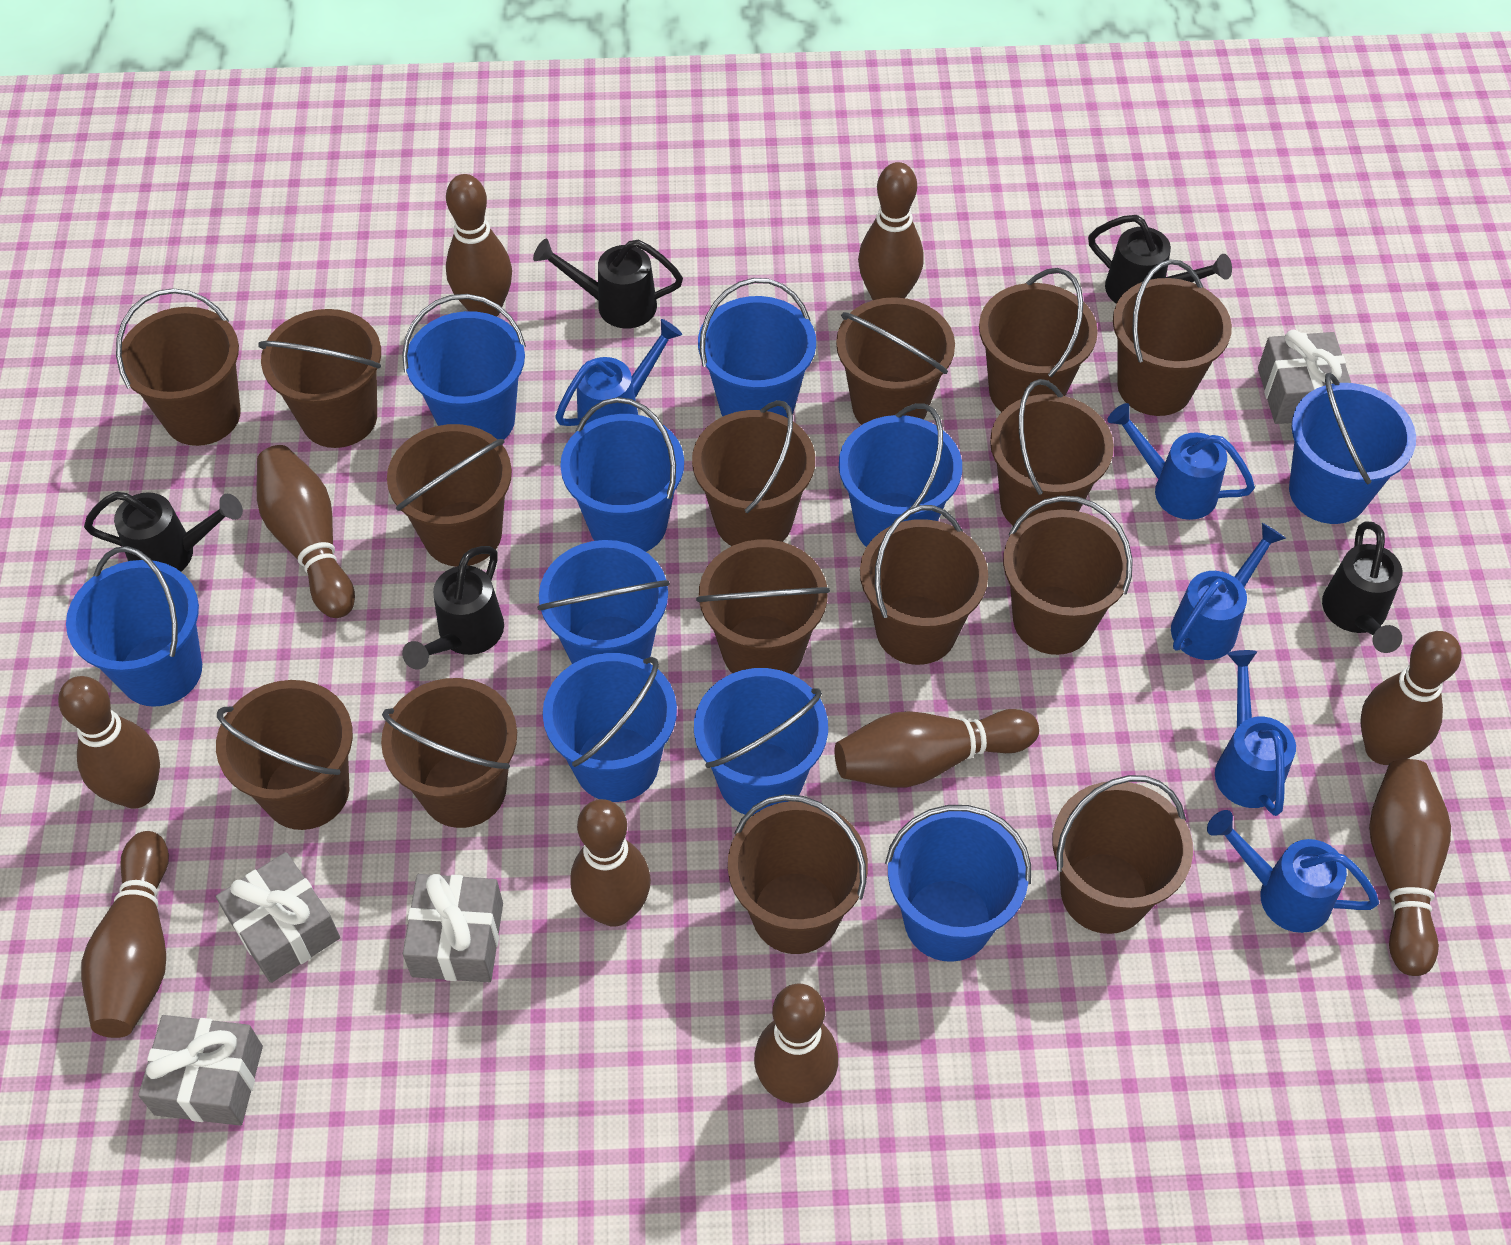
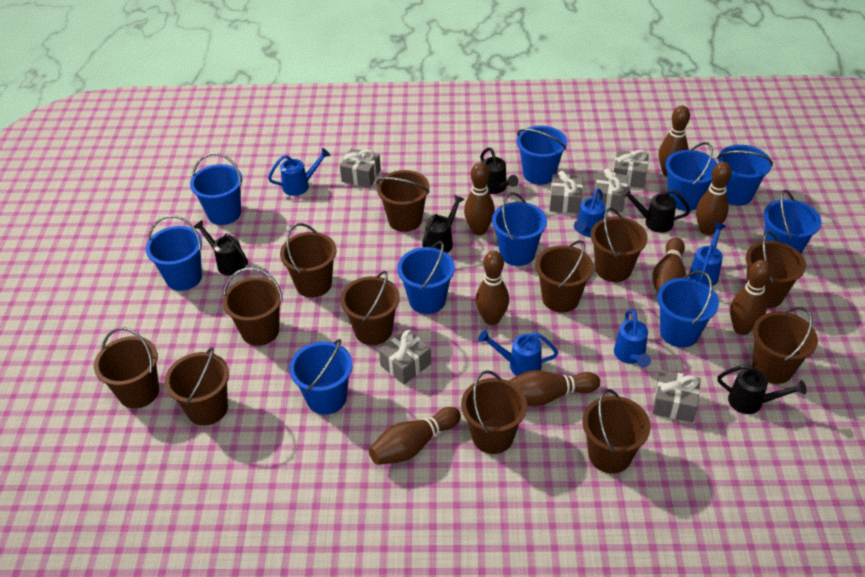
brown bowling pin: [58,676,160,809] [81,831,169,1038] [256,445,355,618] [446,174,512,317] [570,799,651,927] [754,983,838,1104] [835,709,1039,788] [858,162,924,300] [1360,631,1461,765] [1369,759,1451,976] = 10 -> [369,407,461,465] [464,163,495,235] [476,251,509,325] [508,370,600,406] [652,237,686,294] [659,106,690,177] [696,162,732,235] [730,260,772,335] = 8
brown bucket: [116,288,241,446] [216,680,353,830] [258,309,381,448] [381,678,517,828] [387,424,512,567] [692,400,815,546] [696,539,830,674] [728,794,868,954] [836,297,955,425] [860,505,988,665] [979,268,1098,412] [990,379,1114,526] [1003,496,1133,655] [1052,775,1193,934] [1113,260,1232,416] = 15 -> [94,327,159,409] [165,347,229,426] [223,267,283,346] [280,223,336,298] [340,271,400,345] [376,170,430,232] [461,370,527,454] [535,240,594,313] [583,389,651,474] [591,208,647,282] [746,231,806,308] [752,307,818,384] = 12
grey gift: [138,1015,263,1126] [216,852,340,983] [403,874,503,982] [1258,330,1351,424] = 4 -> [340,148,381,187] [379,329,431,385] [550,171,583,213] [595,169,629,212] [613,150,649,188] [653,370,701,422] = 6

